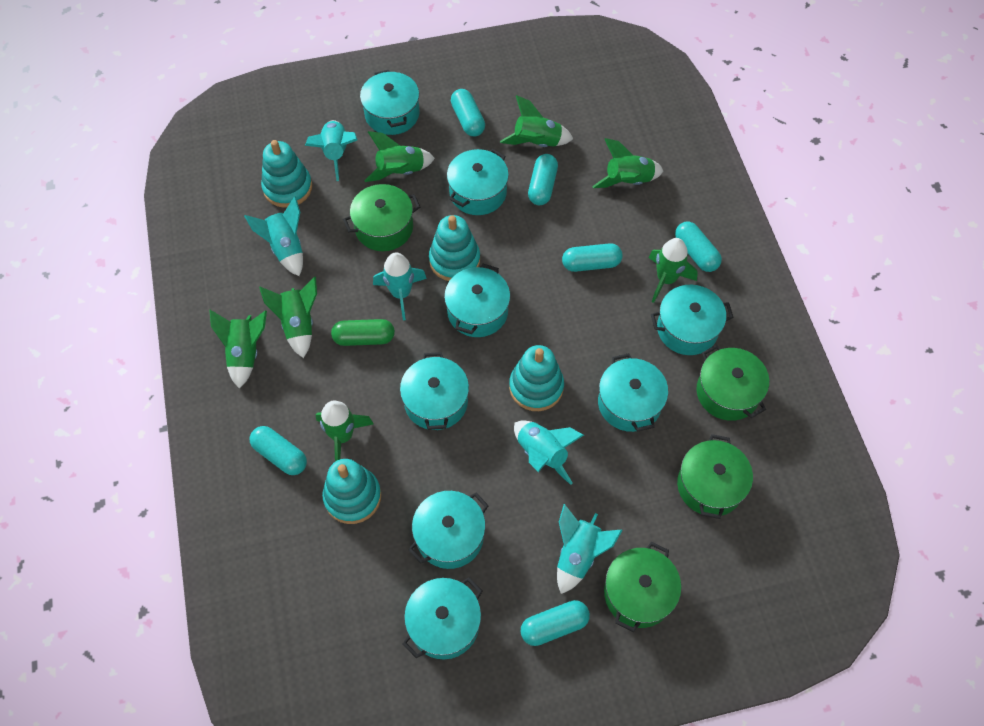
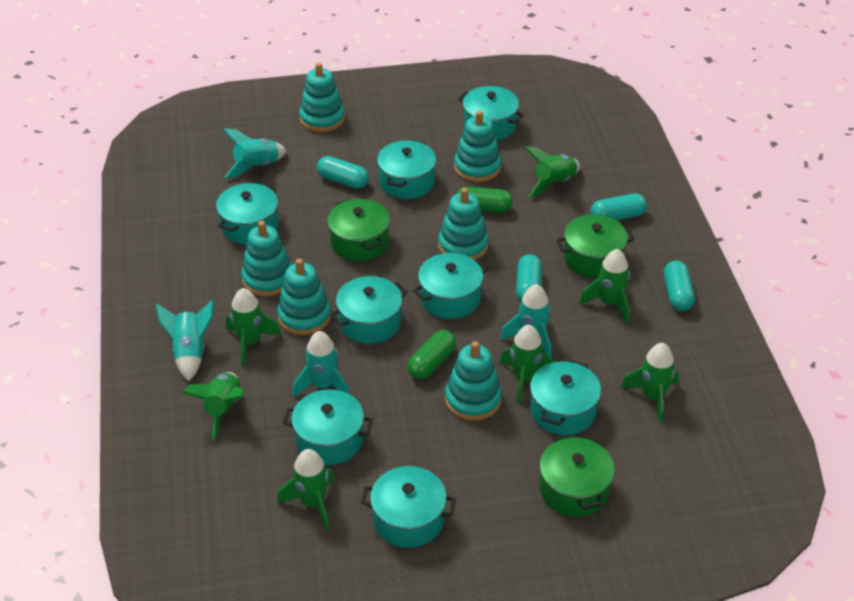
green capsule: [331,319,395,346] = 1 -> [407,330,456,380] [456,187,513,213] = 2
green pot: [343,184,420,251] [604,542,681,632] [677,434,753,519] [696,345,769,421] = 4 -> [327,198,390,261] [539,434,615,517] [556,214,635,278] = 3
turquoise capsule: [250,426,307,475] [451,89,485,136] [520,600,590,646] [528,154,558,205] [562,243,623,272] [675,222,722,272] = 6 -> [317,156,369,189] [516,254,542,302] [591,193,647,220] [664,261,695,311] = 4
turquoise rocket: [244,196,303,276] [305,120,358,181] [373,252,427,321] [514,420,584,485] [557,504,623,594] = 5 -> [156,300,214,381] [222,128,286,178] [292,331,350,397] [500,284,551,358] = 4
turquoise stacking toy: [261,140,312,208] [322,459,381,524] [429,215,480,281] [509,345,564,411] = 4 -> [241,221,292,297] [277,258,331,335] [299,63,345,132] [438,188,489,260] [445,341,502,421] [454,111,502,182] = 6

